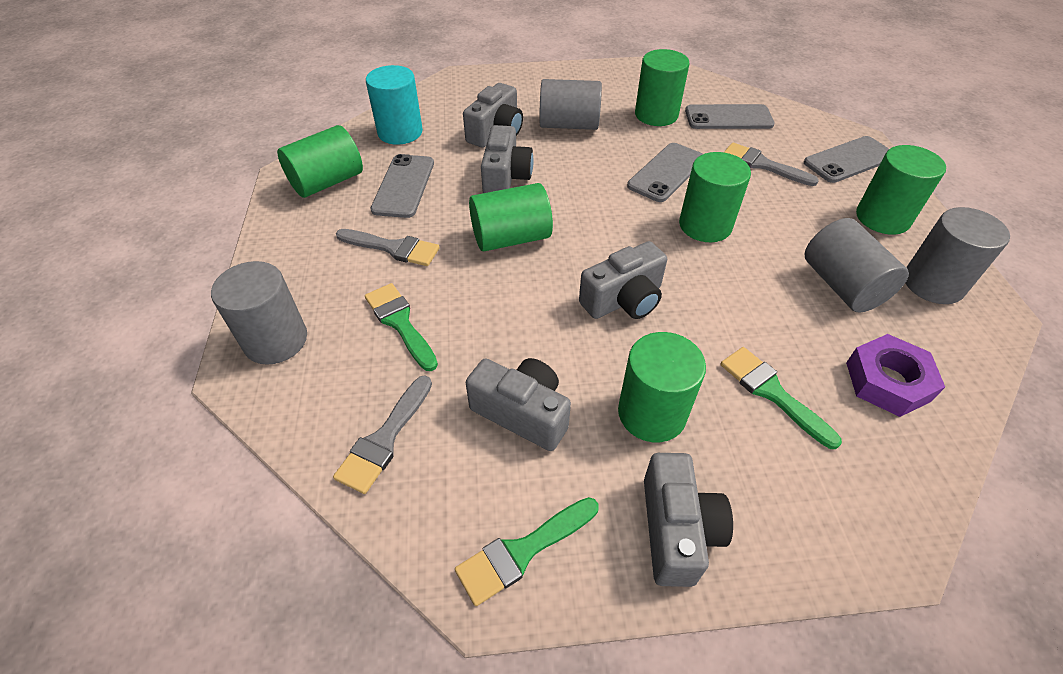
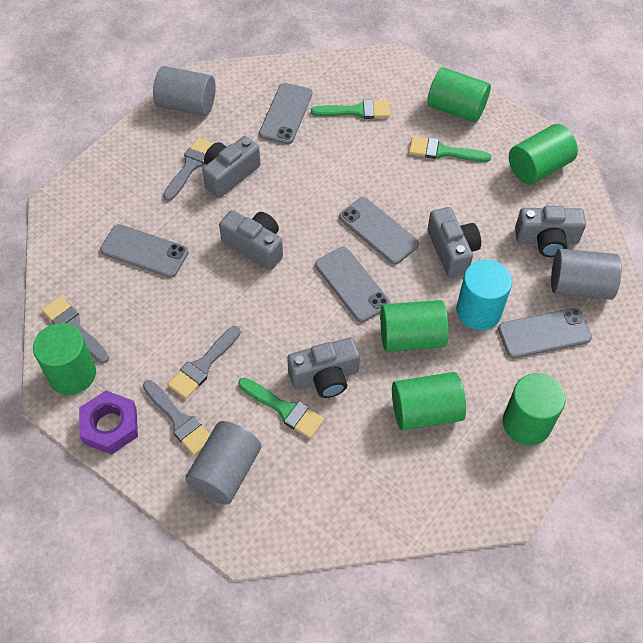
grey brush: [333,375,432,494] [336,229,440,266] [724,142,819,186] = 3 -> [42,296,109,363] [143,380,210,455] [163,138,214,201] [168,326,241,399] = 4
grey cylinder: [211,261,307,365] [539,79,602,130] [805,218,909,313] [905,207,1010,304] = 4 -> [153,66,216,116] [185,421,261,504] [551,249,622,300] = 3
grey phone: [371,154,434,218] [627,143,703,202] [685,104,775,129] [804,136,889,183] = 4 -> [100,224,189,278] [259,83,312,144] [315,247,390,322] [339,197,419,264] [498,308,592,358] = 5

